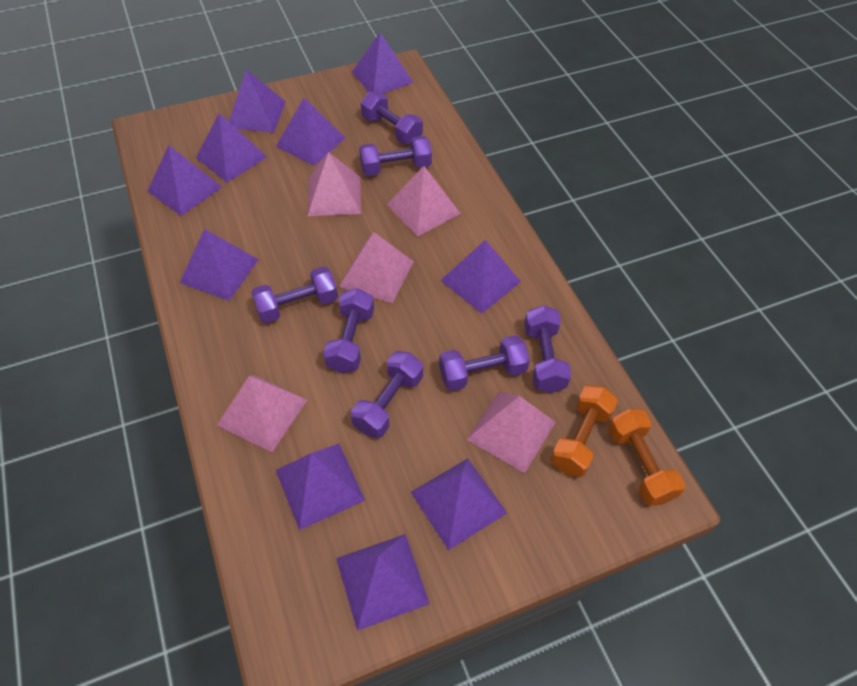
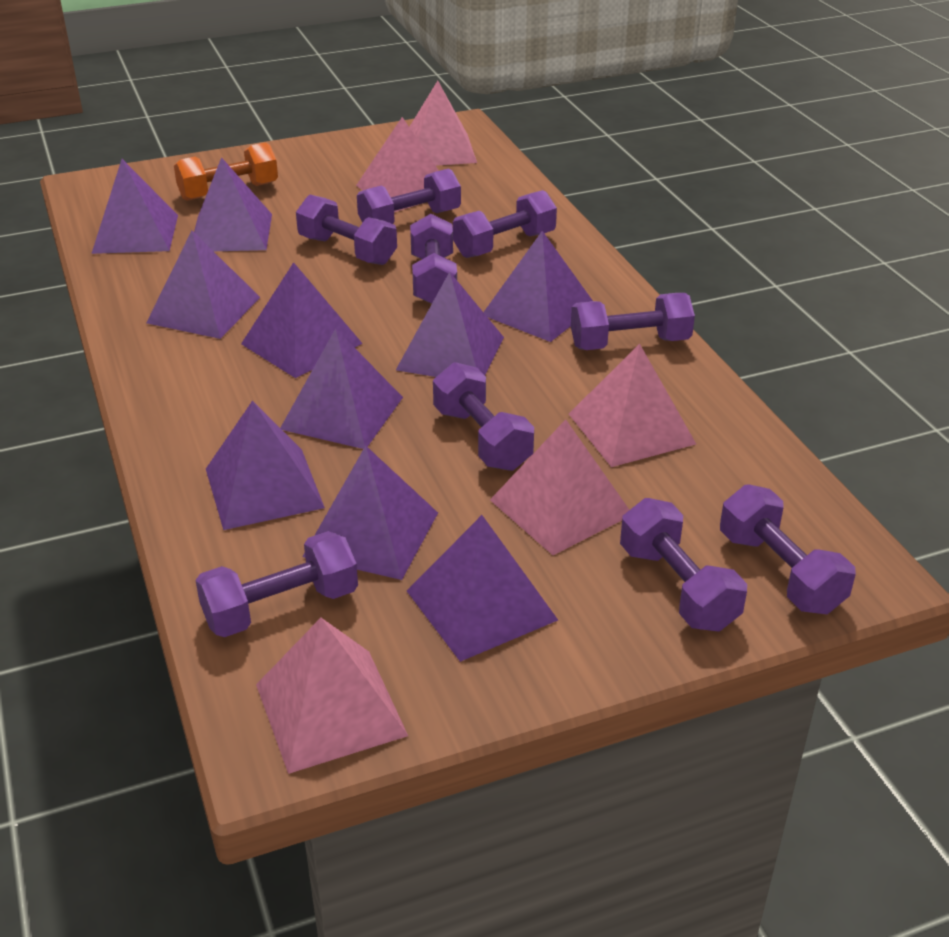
orange dumbbell: [550,385,618,477] [608,409,685,506] = 2 -> [174,142,278,201] = 1
purple dumbbell: [251,266,338,323] [323,288,374,373] [351,351,423,438] [359,136,432,176] [361,91,423,144] [439,335,530,391] [524,305,571,393] = 7 -> [195,531,358,637] [296,195,397,265] [357,168,461,224] [410,214,457,304] [433,362,534,471] [453,190,557,258] [571,293,695,350] [620,498,747,632] [720,484,856,615] = 9

